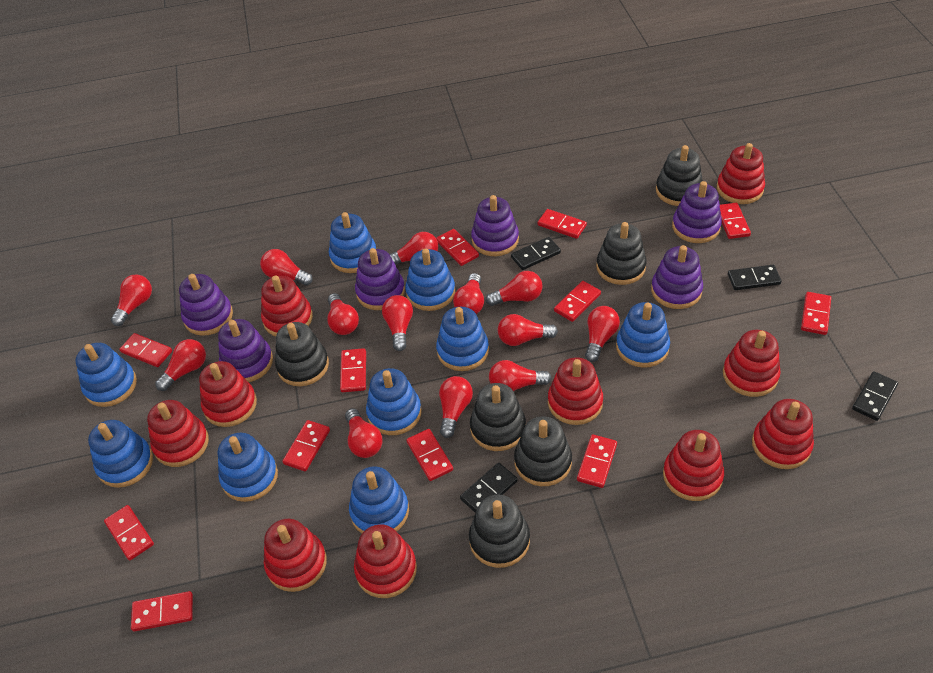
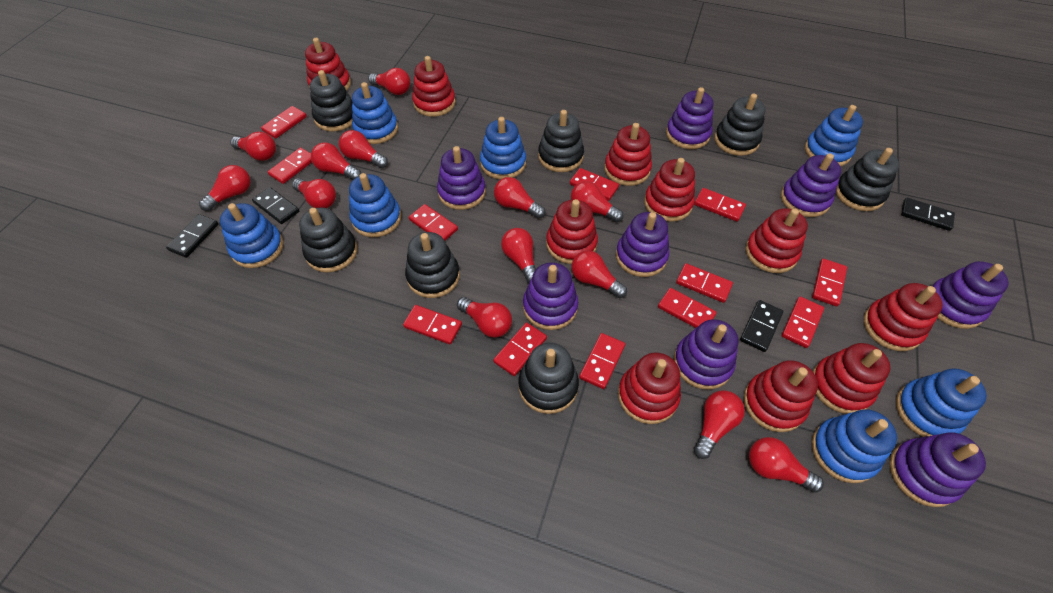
black stacking toy: [275,322,329,386] [469,495,530,568] [470,383,526,451] [514,416,572,486] [596,222,646,285] [656,145,703,206] = 6 -> [299,208,357,273] [310,70,353,131] [405,232,460,298] [518,343,579,414] [538,110,584,172] [714,94,765,156] [836,148,899,211] = 7
blue stacking toy: [75,343,137,407] [88,420,153,488] [218,433,278,502] [329,212,376,273] [349,466,409,533] [366,368,422,435] [405,248,455,311] [436,307,489,371] [616,302,670,368] = 9 -> [220,203,283,268] [349,173,401,237] [352,82,398,144] [480,117,526,179] [805,105,863,166] [812,409,897,483] [896,368,987,437] = 7
purple stacking toy: [179,274,233,336] [218,319,273,382] [355,248,405,310] [471,195,519,256] [651,245,703,309] [672,181,722,243] = 6 -> [437,146,486,210] [523,262,578,330] [616,212,669,277] [666,87,713,149] [674,319,738,390] [781,153,841,217] [889,432,986,507] [932,261,1009,329] = 8

